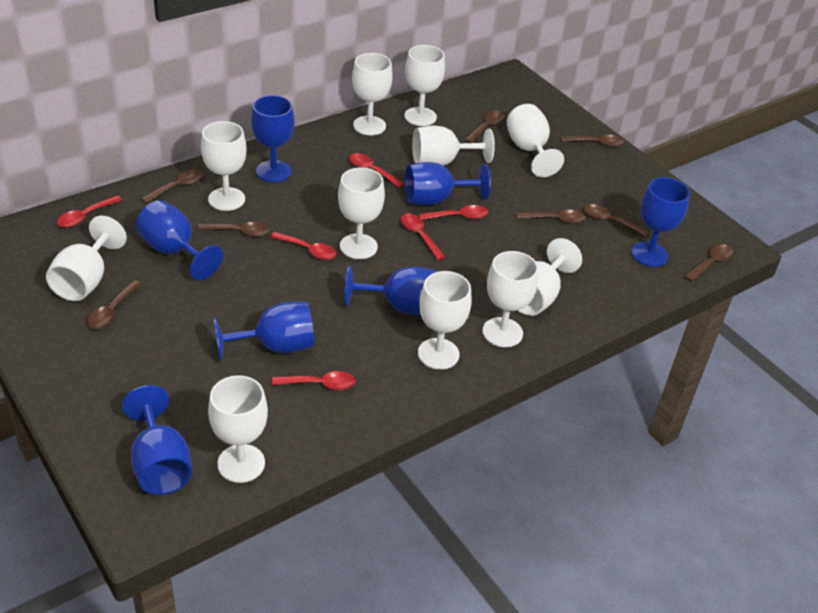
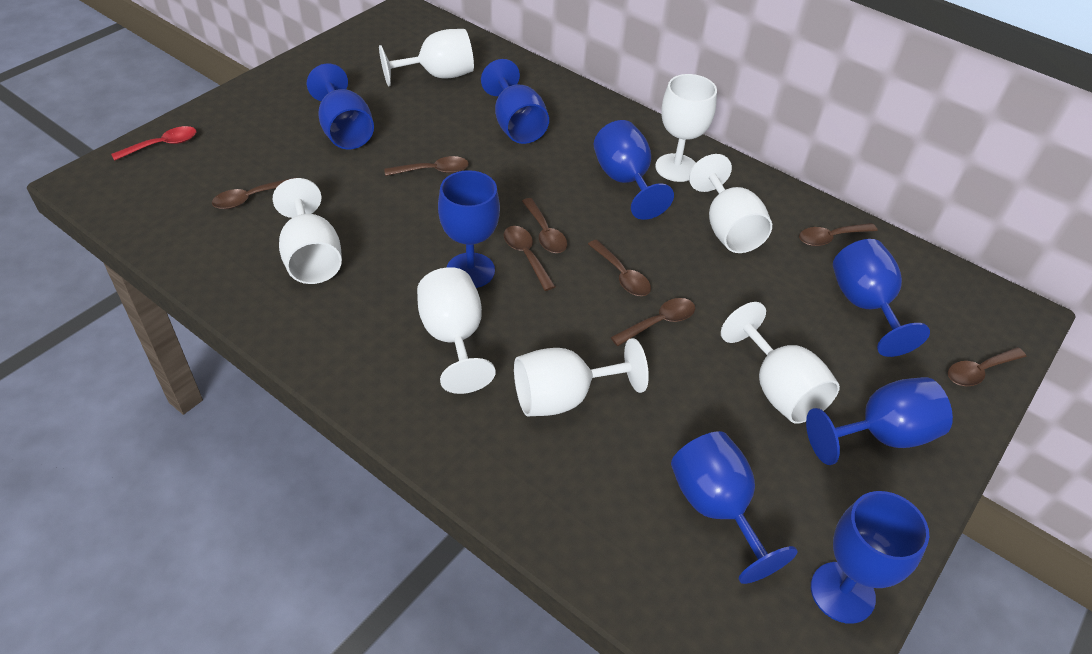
blue goblet: [122,385,192,495] [136,200,223,280] [213,302,314,360] [251,95,295,182] [345,266,438,315] [405,162,491,205] [631,177,690,267] = 7 -> [307,64,374,149] [438,170,500,288] [481,59,549,144] [593,120,674,220] [671,431,798,584] [806,377,953,465] [811,491,929,624] [833,239,930,357] = 8
red spoon: [57,195,122,227] [271,232,337,260] [272,371,356,390] [349,153,404,188] [401,213,445,260] [419,205,488,220] = 6 -> [111,126,196,161] = 1
white goblet: [46,216,127,301] [201,121,246,211] [208,375,268,483] [338,167,385,259] [352,53,393,135] [404,45,445,126] [412,126,495,166] [418,271,472,370] [482,251,538,347] [506,104,564,177] [517,238,582,316] = 11 -> [273,178,342,284] [379,29,474,87] [417,267,496,394] [514,338,649,416] [655,74,717,182] [689,154,772,253] [721,302,840,424] = 7

